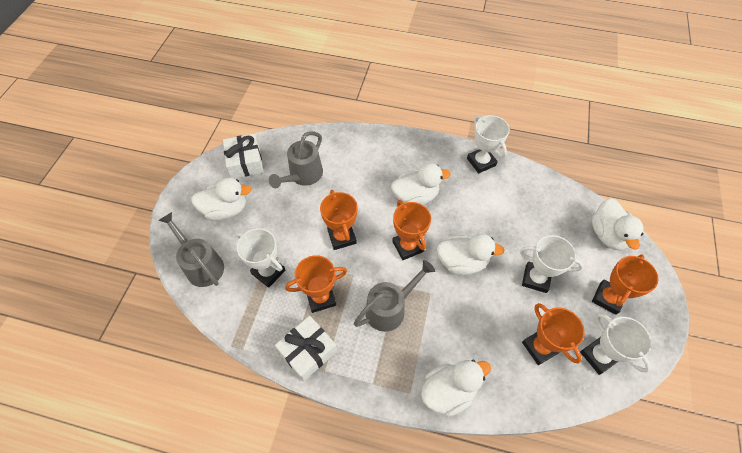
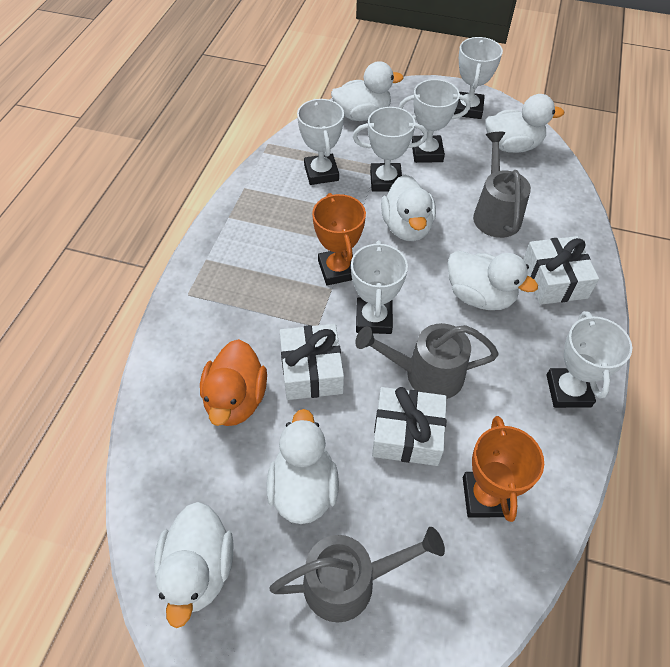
orange duck: none = 0 -> [200,339,267,426] = 1
orange trophy: [285,255,347,313] [320,190,358,250] [392,200,431,260] [522,303,585,365] [592,254,658,315] = 5 -> [312,193,366,285] [463,416,544,522] = 2
white duck: [191,178,251,220] [391,163,450,205] [421,360,491,417] [437,234,504,275] [592,198,643,250] = 5 -> [154,502,233,628] [267,409,339,524] [331,61,404,121] [381,175,436,241] [448,251,538,310] [485,94,564,153] = 6
white gift: [223,134,264,179] [275,316,337,381] = 2 -> [280,324,344,400] [372,387,447,466] [523,236,599,305] = 3
white trophy: [237,228,285,288] [467,115,510,173] [520,235,584,293] [580,313,652,375] = 4 -> [297,99,344,185] [351,241,408,334] [353,107,428,191] [399,79,470,163] [454,37,503,119] [547,311,632,408] = 6

